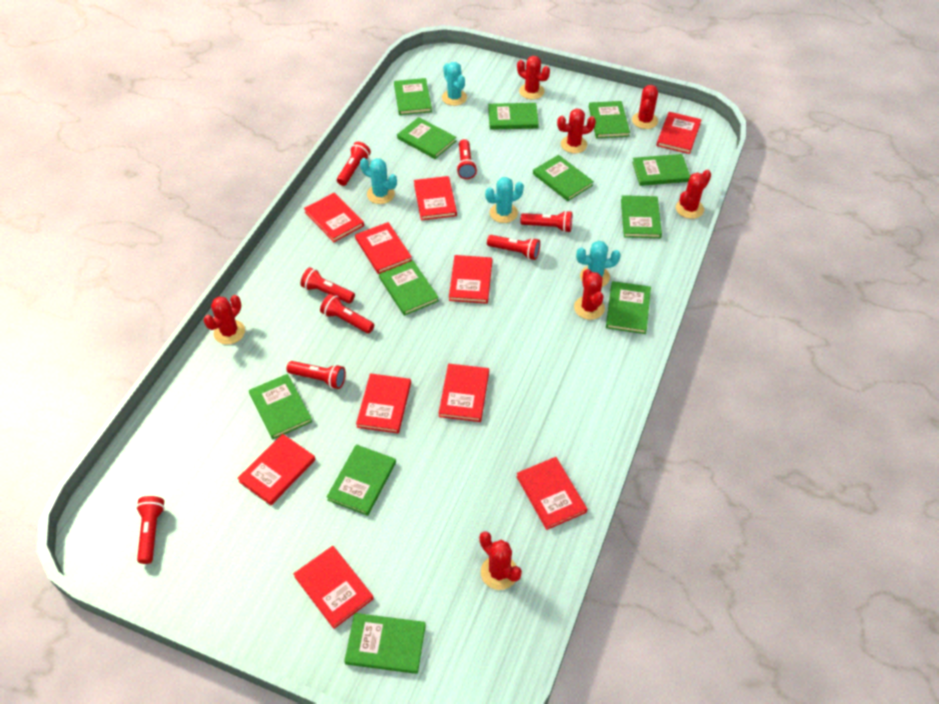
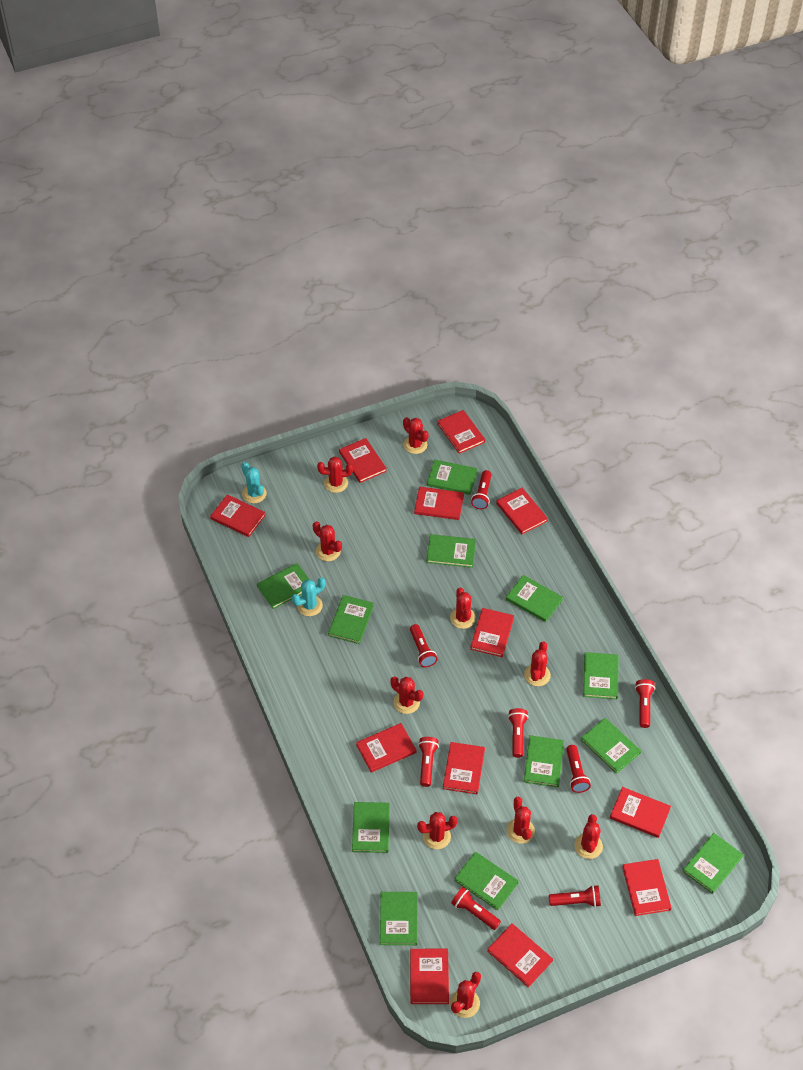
red book: [237,434,316,505] [293,546,374,629] [304,193,364,242] [355,222,412,274] [356,373,411,433] [414,176,457,220] [439,363,489,422] [449,255,492,304] [516,457,587,530] [656,112,702,154] = 10 -> [210,494,266,537] [339,438,387,483] [356,723,416,772] [410,949,449,1004] [414,487,464,520] [437,410,485,454] [443,742,485,794] [470,608,514,657] [487,923,553,987] [496,488,548,534] [610,787,671,838] [622,859,672,916] = 12
red cactus: [203,295,245,345] [479,531,522,590] [517,56,550,99] [557,109,596,153] [574,269,605,320] [632,85,658,129] [676,170,711,219] = 7 -> [313,521,342,561] [317,456,353,493] [390,676,423,714] [403,417,429,454] [417,812,458,849] [450,587,476,629] [450,972,481,1018] [507,797,535,844] [524,641,551,686] [575,814,603,859] = 10
turquoise cactus: [360,158,397,204] [442,62,467,106] [485,177,524,223] [576,241,621,287] = 4 -> [241,462,267,503] [292,577,325,616] = 2

